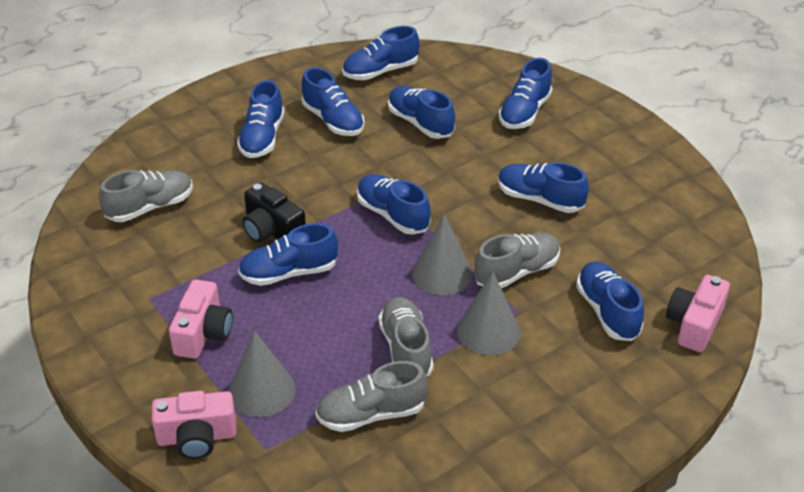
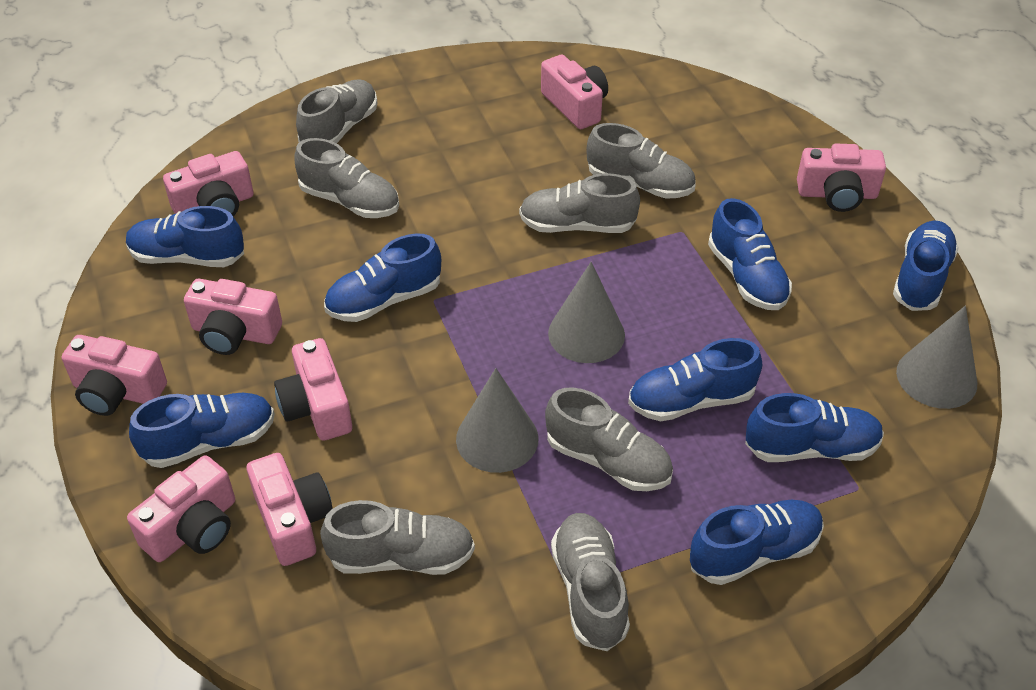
black camera: [242,182,306,243] = 1 -> none = 0
blue shoe: [237,80,284,158] [238,223,338,286] [302,67,365,136] [343,26,420,80] [357,174,431,235] [388,86,455,139] [498,162,589,213] [499,58,552,129] [576,262,644,341] = 9 -> [126,206,244,267] [129,393,275,468] [324,233,441,322] [628,338,762,421] [690,500,824,585] [708,198,792,310] [745,393,884,462] [893,220,959,311] = 8
grey shoe: [99,170,193,222] [315,361,428,432] [378,297,434,377] [474,233,561,288] = 4 -> [294,138,399,218] [296,79,377,143] [320,500,475,575] [519,173,640,233] [545,387,673,491] [551,513,630,651] [587,123,695,199] = 7
pink camera: [152,391,237,459] [169,280,233,359] [666,275,730,352] = 3 -> [62,335,167,416] [127,455,235,562] [163,151,254,216] [184,279,282,355] [247,453,333,566] [274,338,352,441] [541,55,608,129] [797,144,886,212] = 8

